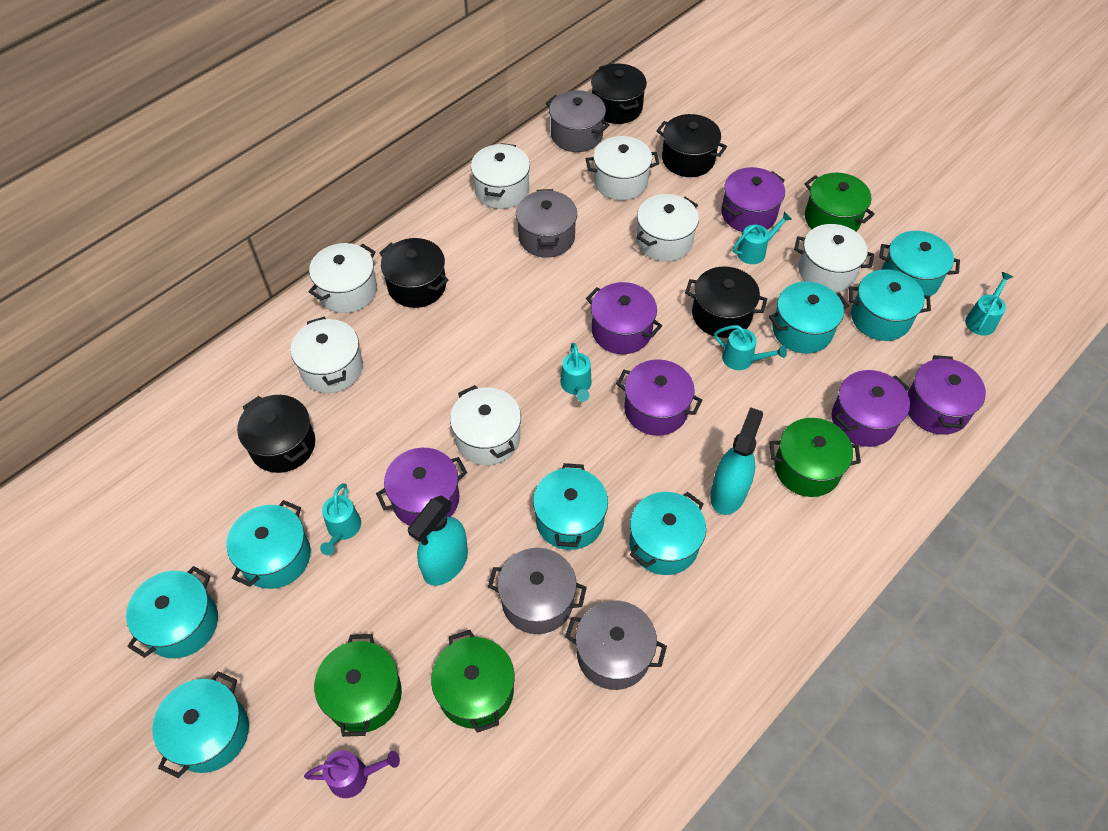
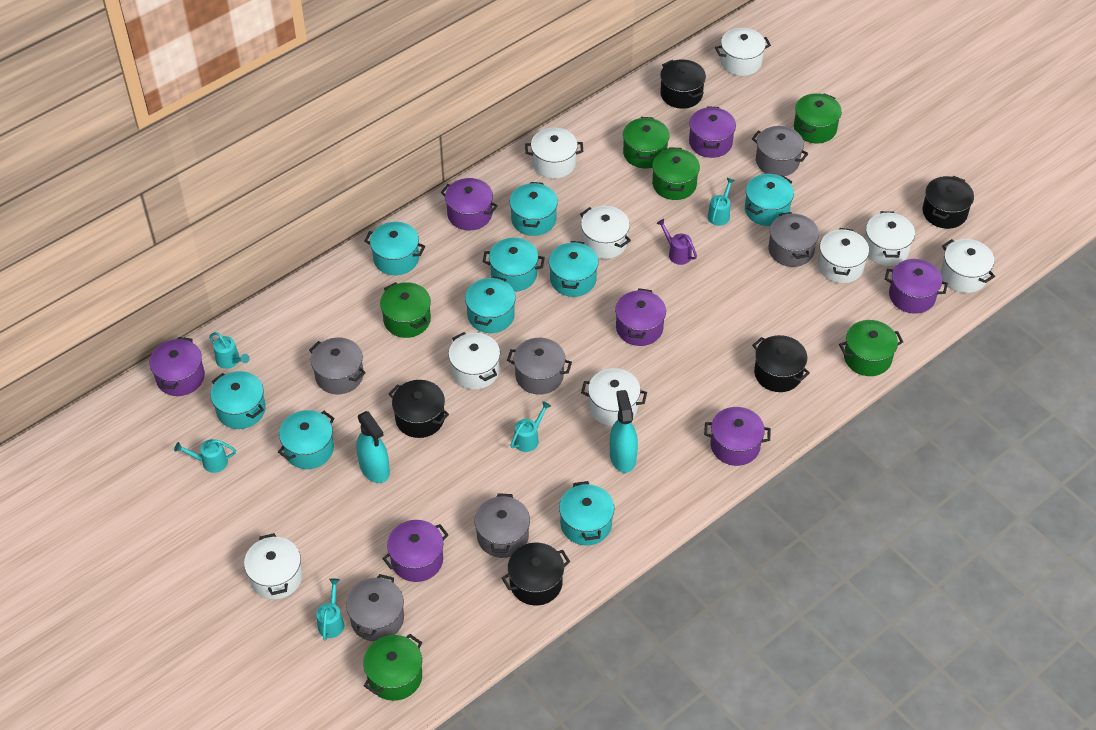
green pot: [314,634,402,737] [431,630,514,733] [769,418,861,497] [805,173,875,231] = 4 -> [363,634,422,701] [380,282,431,338] [623,117,670,169] [652,148,700,200] [794,93,842,143] [839,320,903,376] = 6
grey pot: [488,548,587,634] [516,189,577,258] [546,90,610,152] [565,600,667,690] = 4 -> [309,338,366,394] [346,574,404,642] [475,493,530,558] [507,338,572,395] [752,126,808,176] [768,212,819,267] = 6
purple pot: [376,448,467,526] [586,282,662,354] [616,359,702,436] [721,167,785,232] [832,370,910,447] [907,355,986,435] = 6 -> [150,337,205,396] [382,520,448,582] [440,178,498,230] [615,288,666,346] [689,106,736,158] [704,407,771,466] [885,259,948,314] = 7
turquoise pot: [126,566,218,658] [152,671,249,778] [226,500,311,589] [533,463,608,550] [629,492,706,575] [769,281,849,354] [849,269,931,341] [879,231,960,296] = 8 -> [211,371,266,429] [278,410,334,469] [364,222,425,275] [465,276,516,333] [483,238,545,292] [510,182,558,236] [549,241,598,297] [559,481,614,545] [745,174,794,226] = 9
white pot: [290,317,363,393] [309,243,377,313] [450,385,521,465] [471,143,530,209] [586,136,660,200] [636,194,699,261] [794,224,874,293] = 7 -> [244,533,303,599] [448,332,500,390] [525,128,583,179] [580,206,631,259] [581,368,647,426] [715,28,771,76] [818,228,869,283] [865,211,915,266] [941,239,995,293] = 9

